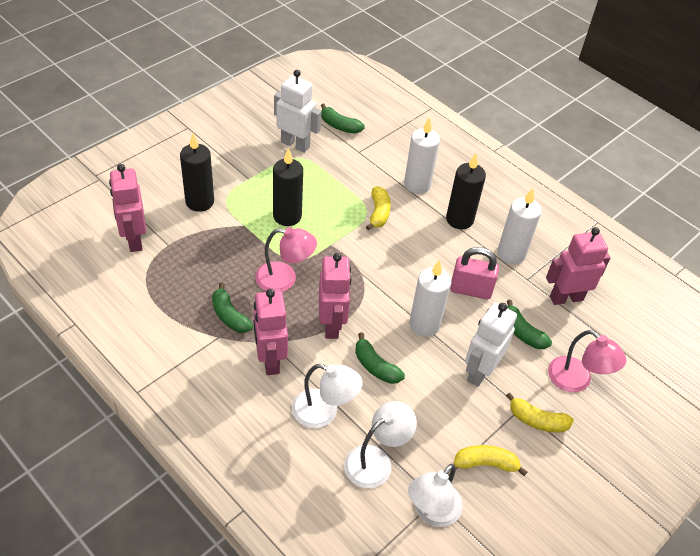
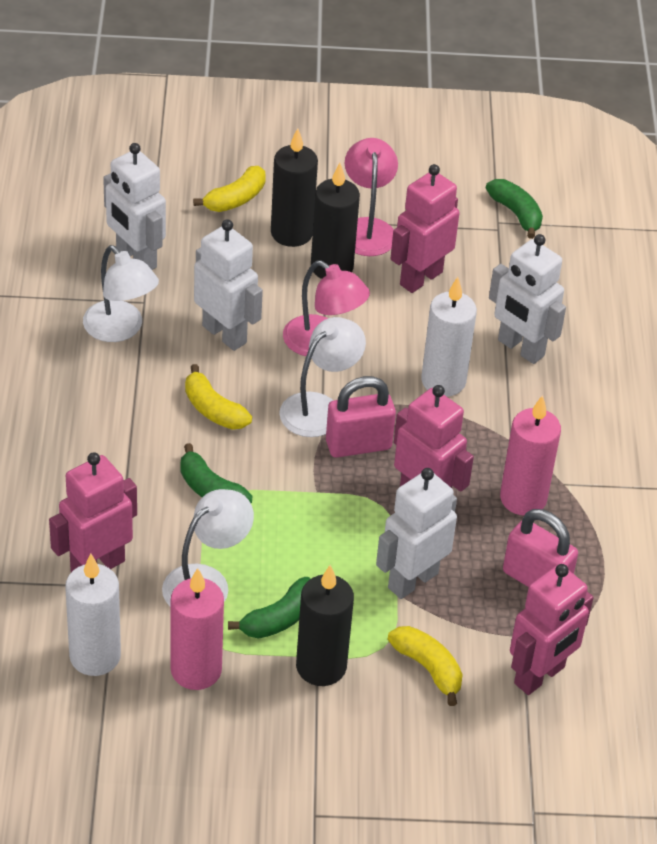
green banana: [212,283,253,333] [321,104,365,134] [355,333,405,384] [507,300,552,349] = 4 -> [180,443,252,503] [228,577,311,639] [486,179,543,239] = 3
pink candle: none = 0 -> [171,568,224,690] [500,395,561,515] = 2
pink padlock: [450,247,499,299] = 1 -> [326,376,396,458] [503,509,578,587] = 2
white candle: [404,117,440,194] [409,260,451,337] [497,188,542,264] = 3 -> [65,554,121,676] [421,277,477,397] = 2
white robot: [274,70,322,153] [465,302,517,387] = 2 -> [103,143,166,270] [194,219,263,351] [376,468,457,599] [489,234,566,364] = 4

